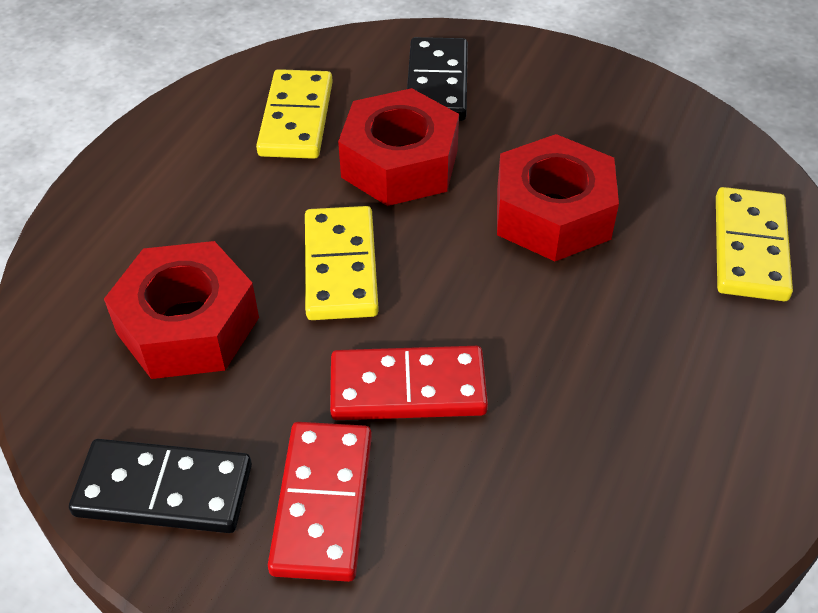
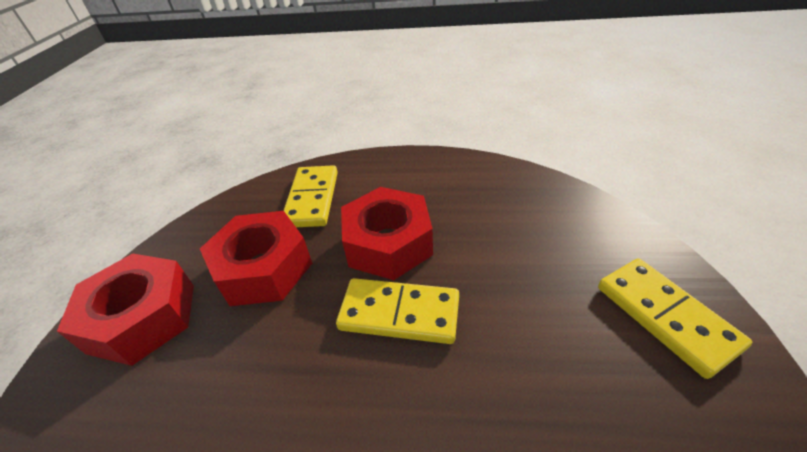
black domino: [69,439,252,533] [407,37,468,121] = 2 -> none = 0
red domino: [268,422,372,582] [330,346,488,420] = 2 -> none = 0

